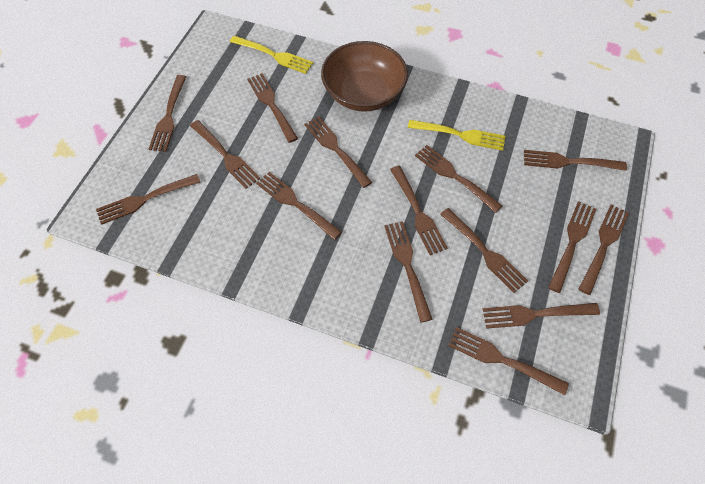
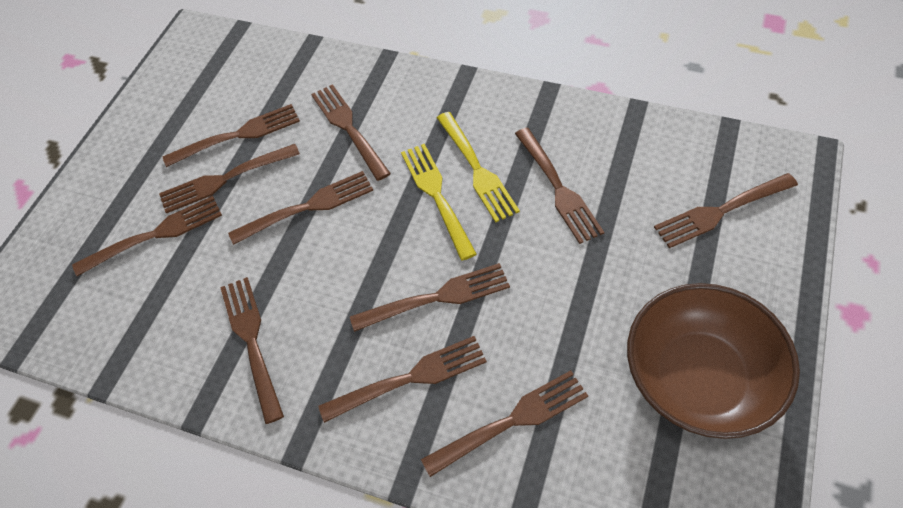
brown fork: [96,174,200,225] [149,75,186,152] [190,120,260,189] [247,73,298,143] [256,172,342,240] [304,116,372,188] [384,221,433,323] [390,166,448,255] [415,145,502,213] [440,208,528,293] [448,327,569,395] [483,303,600,329] [524,150,627,171] [548,201,596,293] [579,205,629,295] = 15 -> [72,196,222,276] [159,144,300,214] [162,104,300,167] [220,277,284,424] [228,171,373,245] [311,84,391,181] [318,336,487,423] [350,263,510,332] [421,370,588,477] [515,128,604,244] [654,173,798,248] = 11

